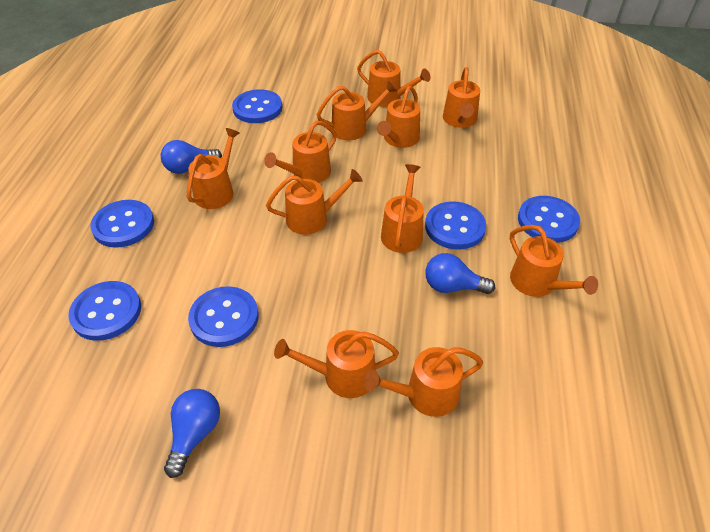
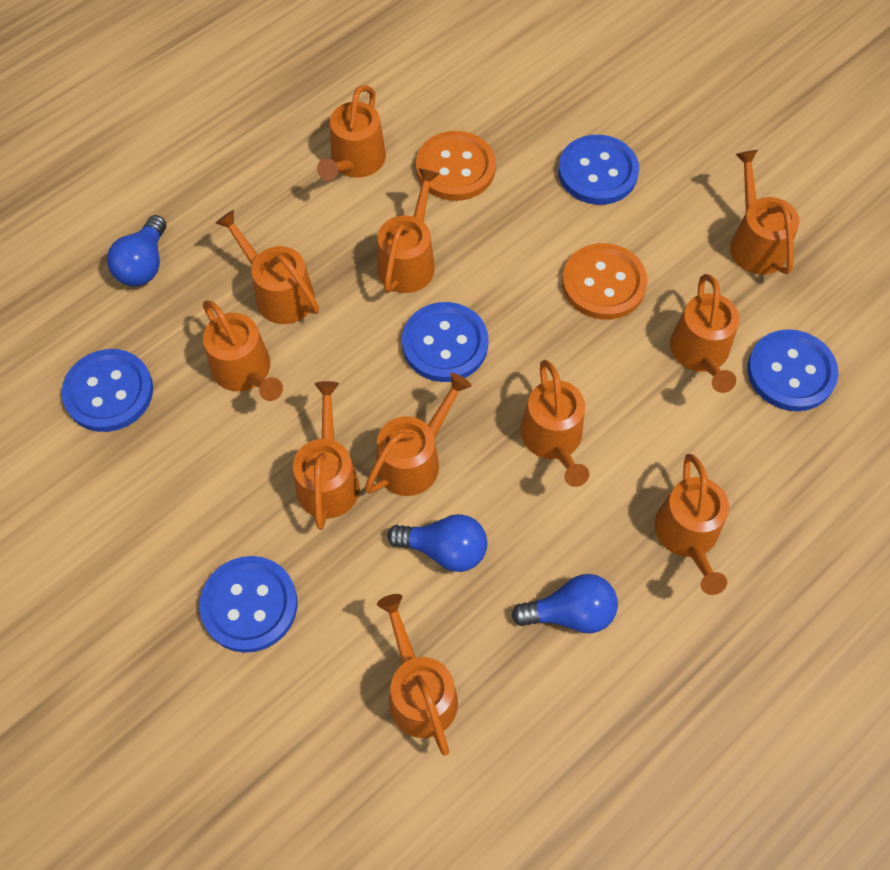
blue button: [68,281,141,341] [90,200,154,248] [188,286,258,347] [232,89,282,123] [425,201,486,250] [518,196,580,243] = 6 -> [61,349,153,432] [199,556,297,653] [402,302,488,382] [558,135,639,205] [747,329,838,411] = 5
orange button: none = 0 -> [416,131,496,201] [562,243,647,320] = 2

